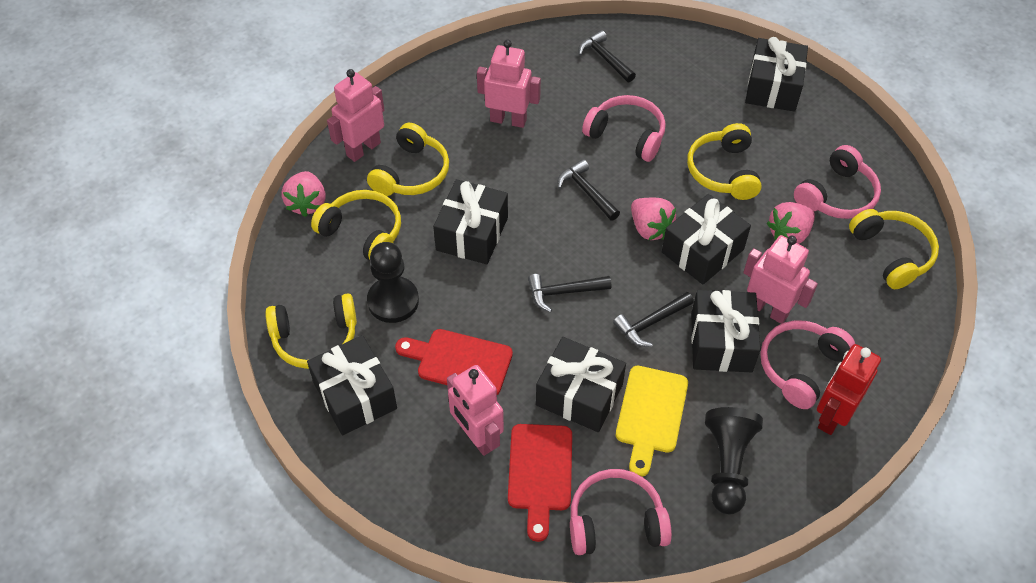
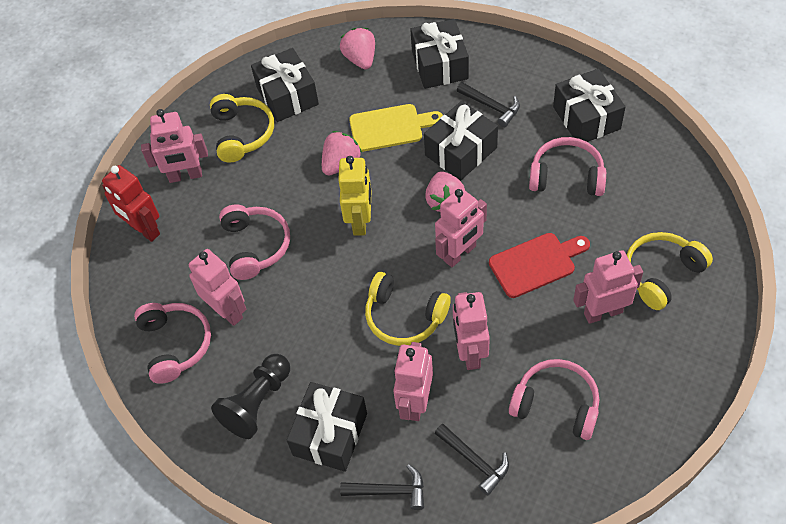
black gift: [307,335,397,435] [433,179,508,264] [536,337,626,432] [662,194,751,285] [691,290,761,373] [745,37,808,112] = 6 -> [251,48,319,122] [286,382,367,472] [410,19,469,89] [424,101,498,181] [553,69,626,142] = 5
black hammer: [528,274,611,312] [558,159,620,221] [578,30,636,82] [613,292,694,347] = 4 -> [340,464,424,510] [435,424,509,495] [457,82,520,127] = 3
black pawn: [367,242,419,323] [705,407,763,514] = 2 -> [211,354,290,439] = 1
pink robot: [327,69,384,162] [447,365,504,456] [477,40,541,128] [743,235,818,324] = 4 -> [141,109,208,183] [189,249,246,326] [393,342,433,421] [435,188,487,267] [453,292,490,370] [573,250,643,324] = 6
red cutting board: [395,329,513,395] [508,424,572,542] = 2 -> [489,233,590,298] = 1
yellow headphones: [265,293,357,369] [311,190,401,260] [367,123,449,196] [687,123,762,200] [849,209,939,289] = 5 -> [210,94,274,163] [365,272,451,346] [626,232,713,310] = 3
yellow robot: none = 0 -> [338,156,372,236] = 1

